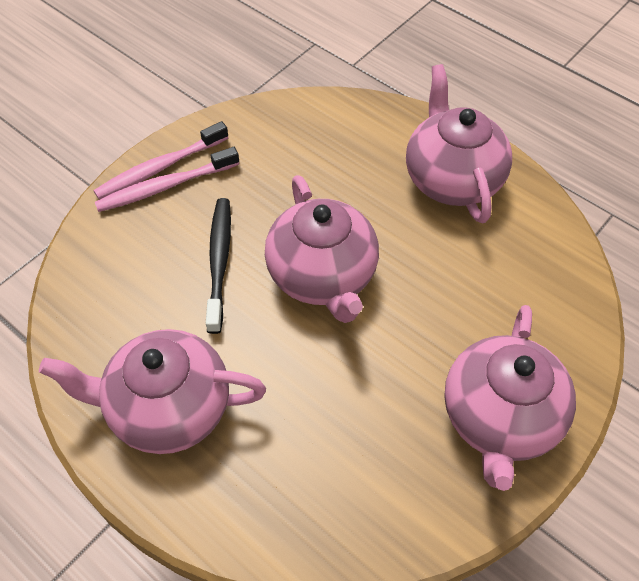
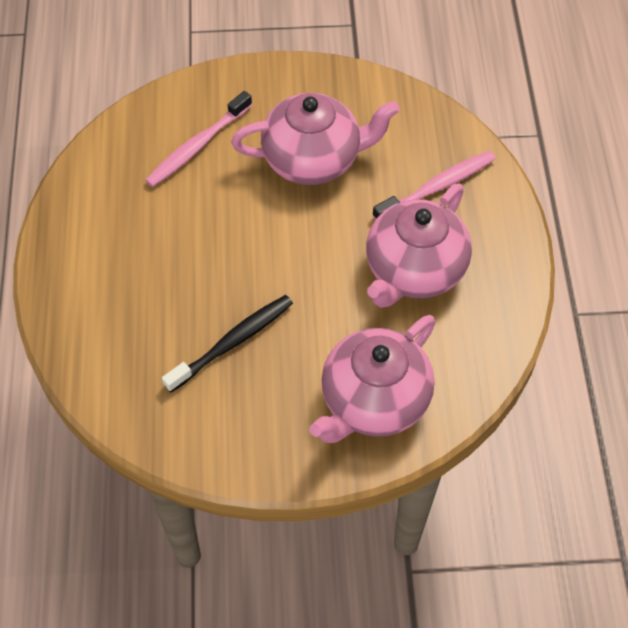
pink teapot: [39,329,266,454] [265,175,379,323] [406,64,512,223] [444,305,576,491] = 4 -> [231,93,400,185] [309,315,435,443] [366,183,472,308] = 3

